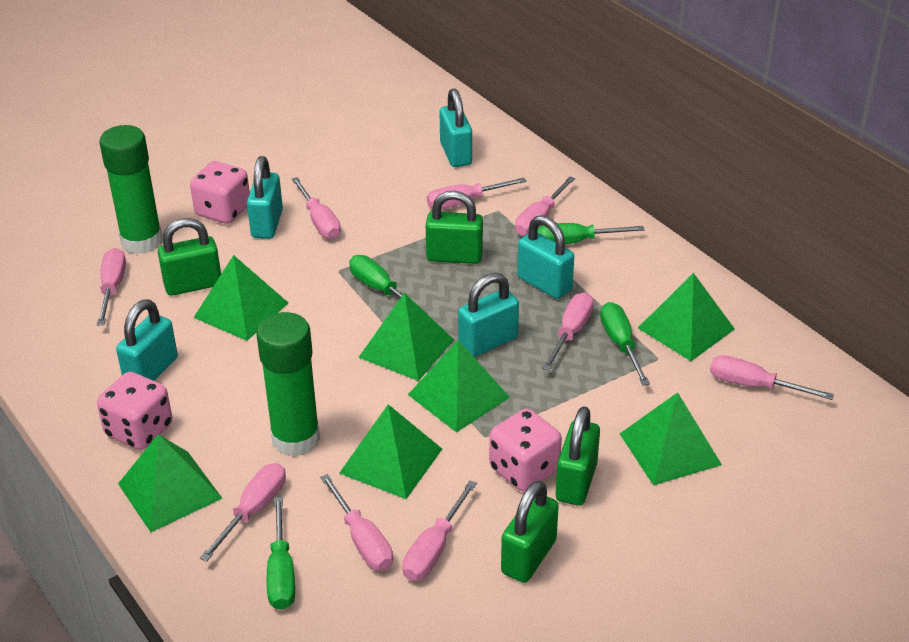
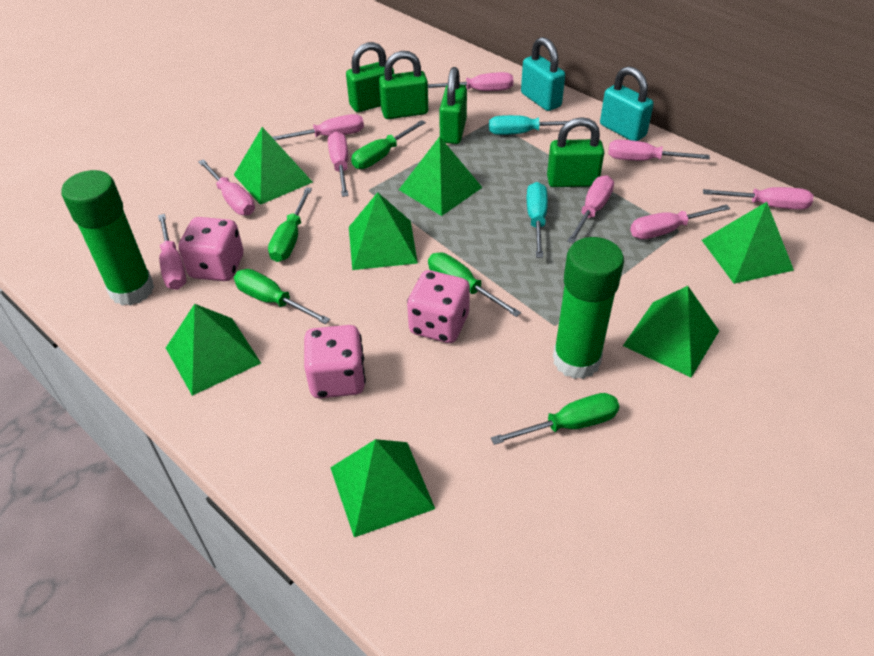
green screwdriver: [267,497,295,610] [349,255,428,314] [538,223,644,244] [600,302,650,385] = 4 -> [234,269,330,324] [268,187,312,262] [351,120,426,169] [428,252,521,317] [491,393,619,445] = 5
turquoise padlock: [116,299,178,381] [247,156,283,239] [439,89,472,167] [458,273,519,357] [517,215,574,299] = 5 -> [521,37,565,111] [600,66,654,141] = 2
turquoise screwdriver: none = 0 -> [489,115,568,135] [527,182,548,258] = 2

